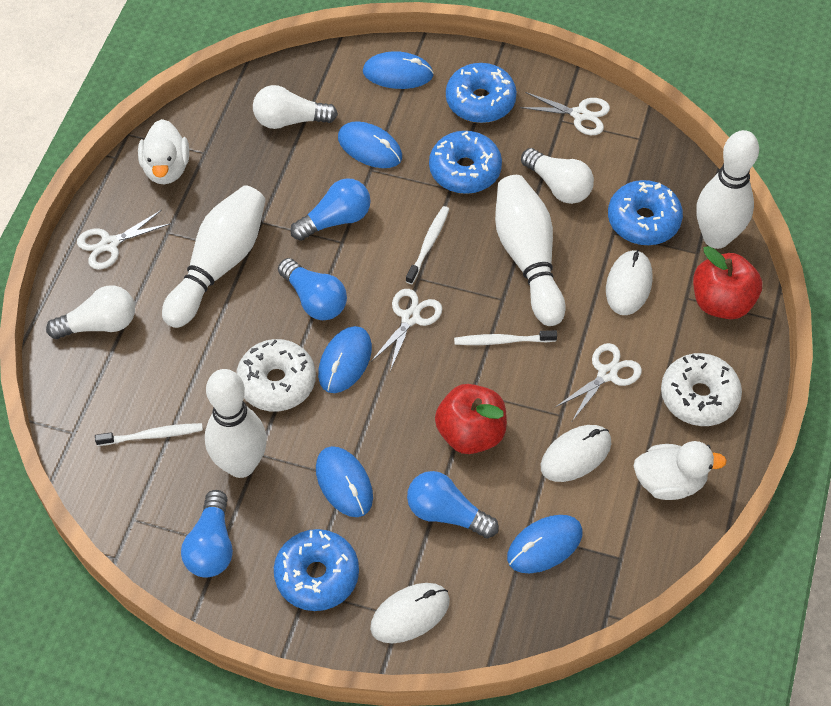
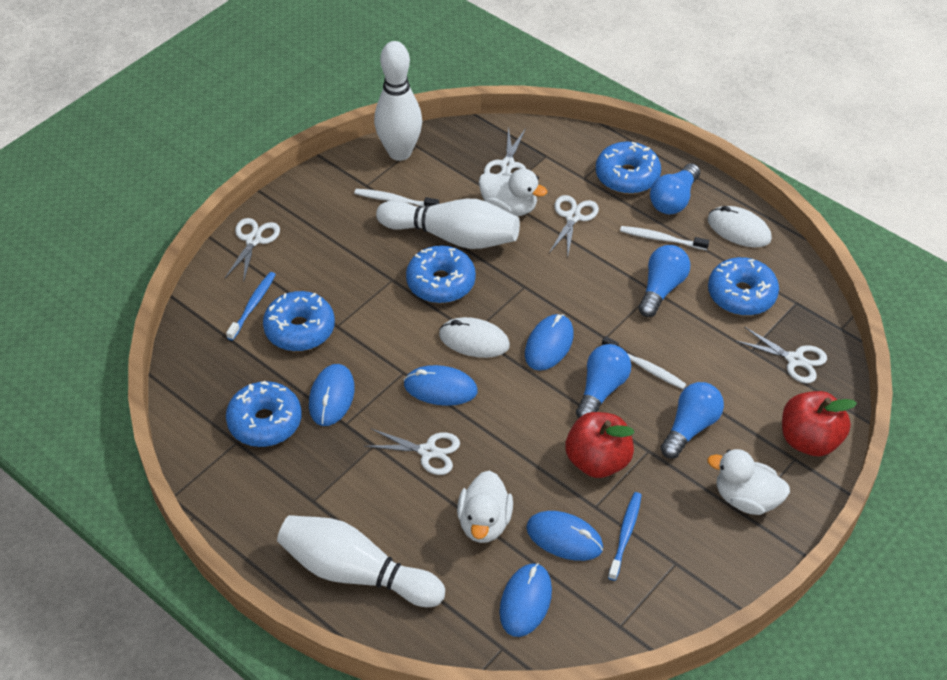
blue donut: [274,529,359,611] [429,131,502,194] [446,63,517,123] [608,180,683,245] = 4 -> [226,381,302,447] [263,291,335,351] [406,246,476,303] [596,142,661,194] [708,257,779,316] = 5
blue toothbrush: none = 0 -> [226,272,276,340] [608,492,642,581] = 2
white bowling pin: [162,185,265,328] [205,369,267,478] [495,175,565,326] [696,130,759,249] = 4 -> [277,515,445,607] [374,41,422,161] [376,199,520,249] = 3
white donut: [236,339,316,411] [661,353,742,426] = 2 -> none = 0
white duck: [138,119,189,184] [634,441,727,500] = 2 -> [457,470,513,543] [479,169,547,216] [707,449,790,515] = 3
white light bulb: [46,286,135,339] [253,85,338,129] [521,148,594,204] = 3 -> none = 0
white mouse: [370,583,450,643] [541,425,611,482] [606,250,653,315] = 3 -> [439,317,510,358] [707,206,772,247] = 2
white scissors: [77,210,171,269] [371,289,442,371] [520,92,610,135] [556,343,642,421] = 4 -> [225,218,280,283] [364,428,460,475] [484,127,526,175] [549,195,599,255] [736,327,827,383] = 5

